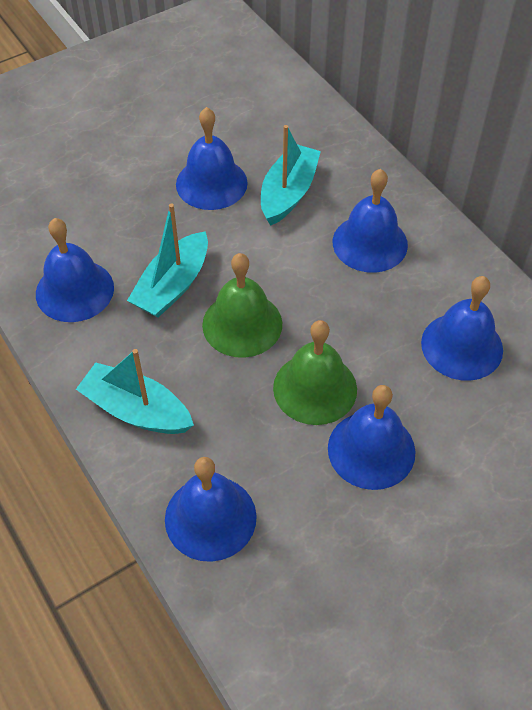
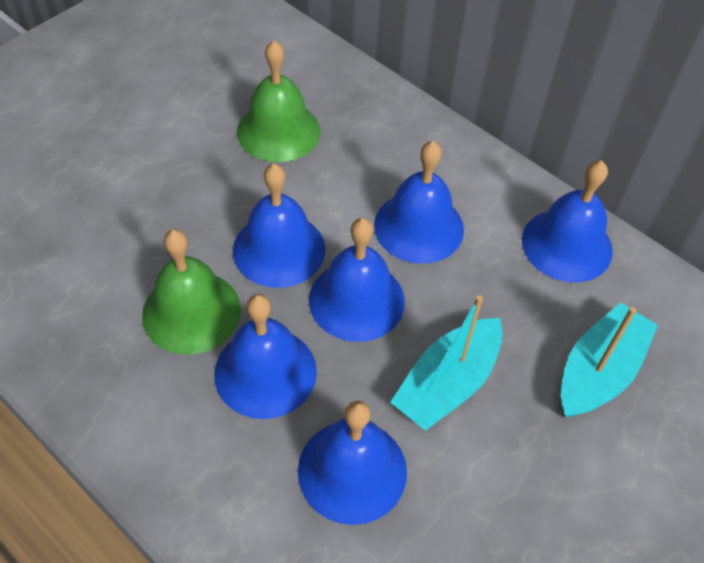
turquoise boat: [76,349,194,434] [127,204,208,318] [261,125,321,226] = 3 -> [390,295,503,431] [561,302,658,417] = 2

